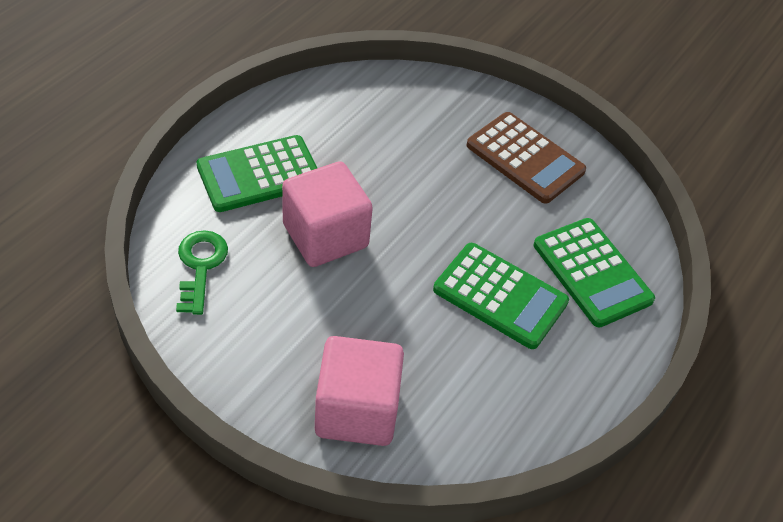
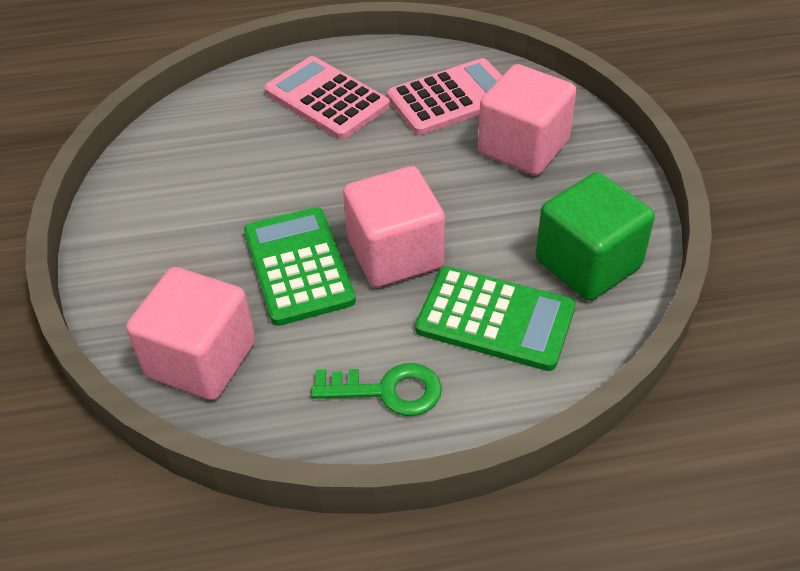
brown calculator: [466,112,586,204] = 1 -> none = 0
green calculator: [197,135,317,212] [433,243,569,349] [534,218,655,328] = 3 -> [244,207,356,326] [415,266,576,371] = 2
green cube: none = 0 -> [536,172,655,301] = 1
pink calculator: none = 0 -> [264,56,390,140] [387,58,502,135] = 2
pink cube: [282,161,373,267] [315,336,404,446] = 2 -> [126,267,256,400] [343,166,445,288] [478,64,576,176] = 3

